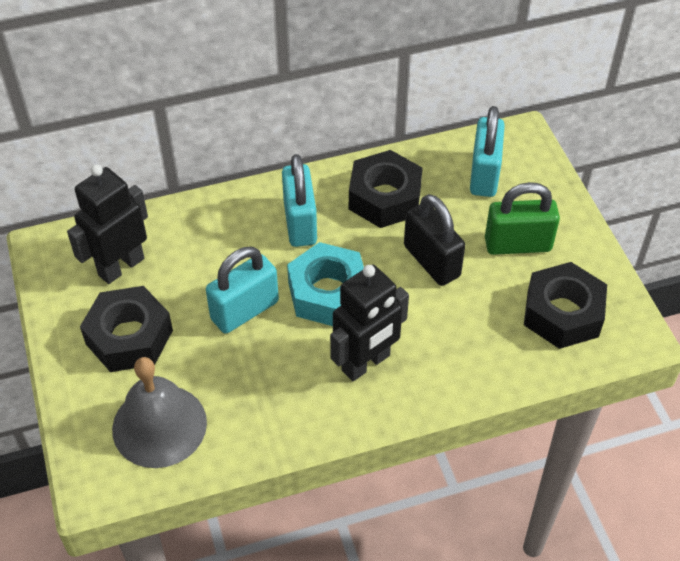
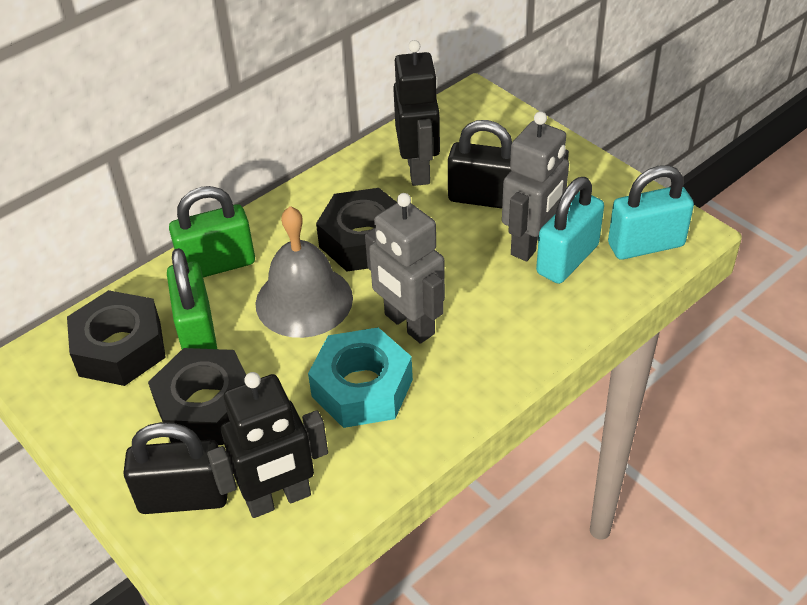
black padlock: [404,194,465,286] = 1 -> [123,422,227,514] [448,120,512,209] = 2
green padlock: [485,182,560,255] = 1 -> [167,248,217,349] [169,186,255,277] = 2
grey robot: none = 0 -> [365,193,445,344] [502,111,569,261] = 2
turquoise padlock: [206,247,279,333] [282,154,317,247] [470,106,505,197] = 3 -> [536,177,604,284] [608,165,694,260] = 2

